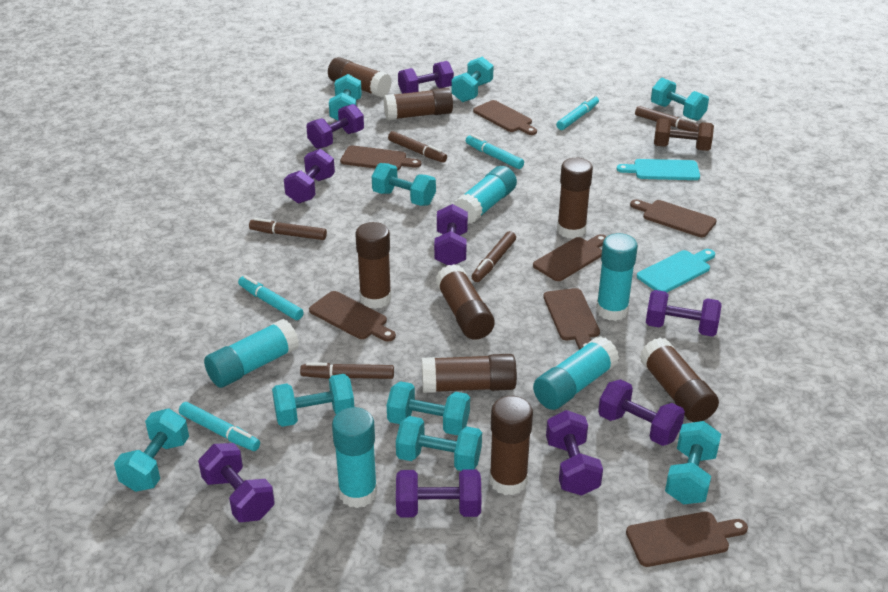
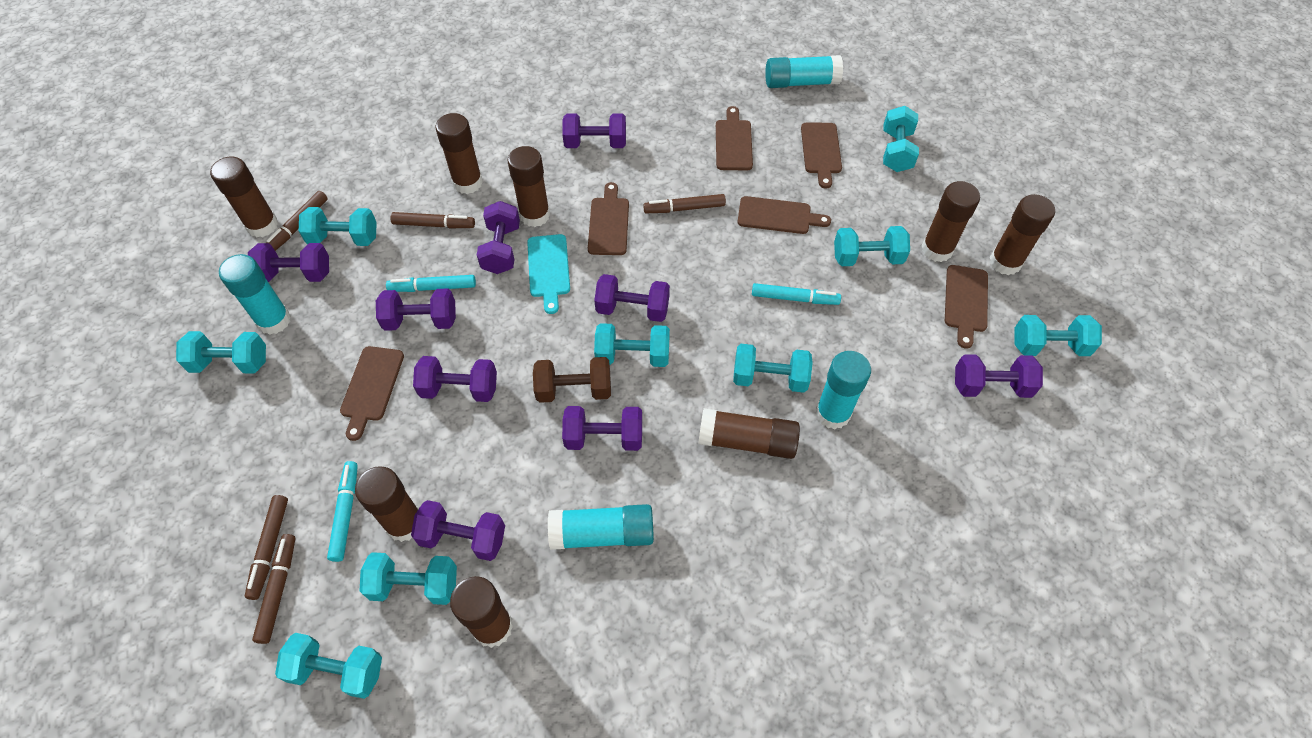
brown cutting board: [309,291,396,342] [340,145,421,171] [473,100,537,135] [533,234,607,281] [543,288,600,350] [626,512,748,567] [630,199,717,237] = 7 -> [340,346,404,441] [588,182,629,255] [716,106,753,171] [737,196,831,234] [801,122,842,188] [945,265,988,349] = 6
turquoise cutting board: [617,159,700,180] [637,249,715,292] = 2 -> [527,234,570,314] = 1
turquoise glue stick: [204,319,299,388] [332,407,377,508] [454,166,517,224] [533,336,619,410] [596,233,638,321] = 5 -> [219,254,291,335] [548,504,654,550] [765,55,843,88] [815,351,871,429] = 4
turquoise marker: [179,402,260,451] [238,275,304,320] [466,134,524,169] [556,95,599,130] = 4 -> [327,461,358,562] [386,275,476,292] [752,283,841,305] = 3

